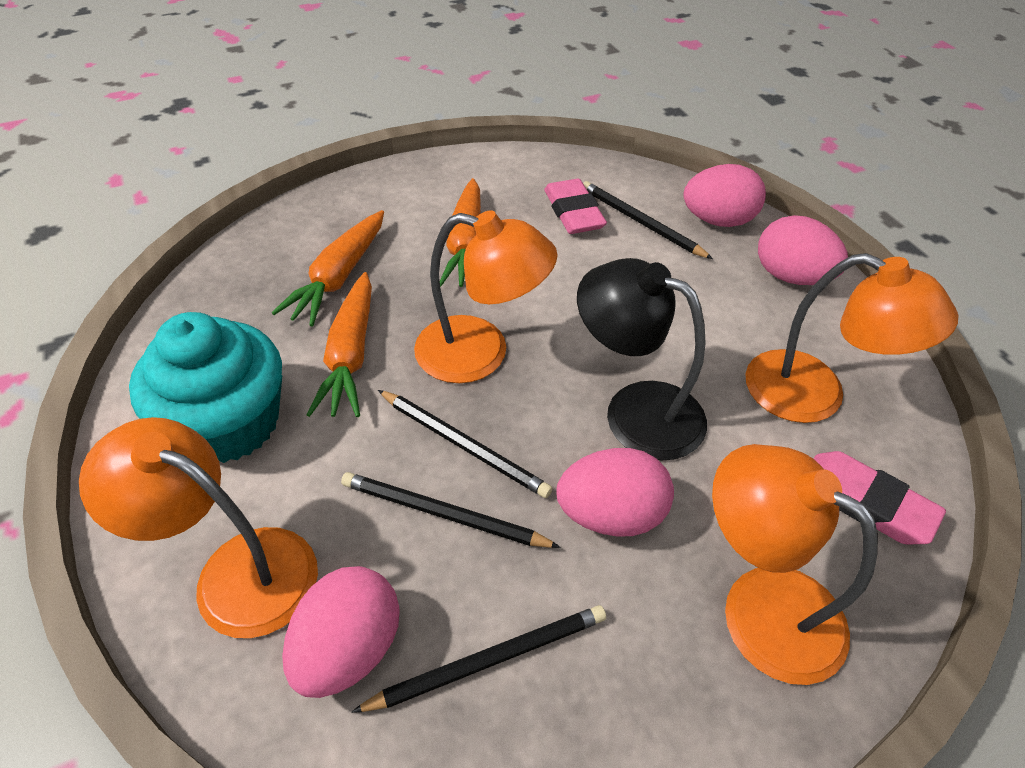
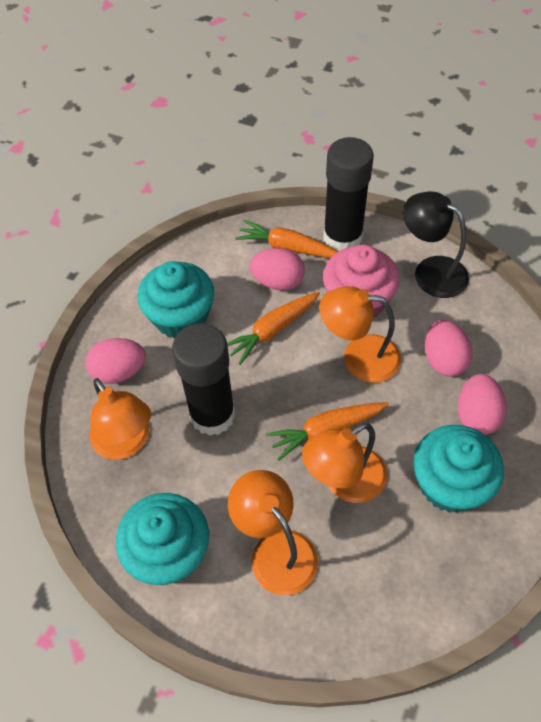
black glue stick: none = 0 -> [172,323,236,436] [323,137,374,251] = 2
black pencil: [341,472,560,548] [351,605,606,713] [378,390,553,498] [583,181,713,259] = 4 -> none = 0
pink cupcake: none = 0 -> [323,245,399,317] = 1
pink eraser: [544,179,607,234] [814,451,946,544] = 2 -> none = 0
turquoise cupcake: [129,312,282,463] = 1 -> [116,493,209,585] [138,261,214,339] [414,425,504,513] = 3

